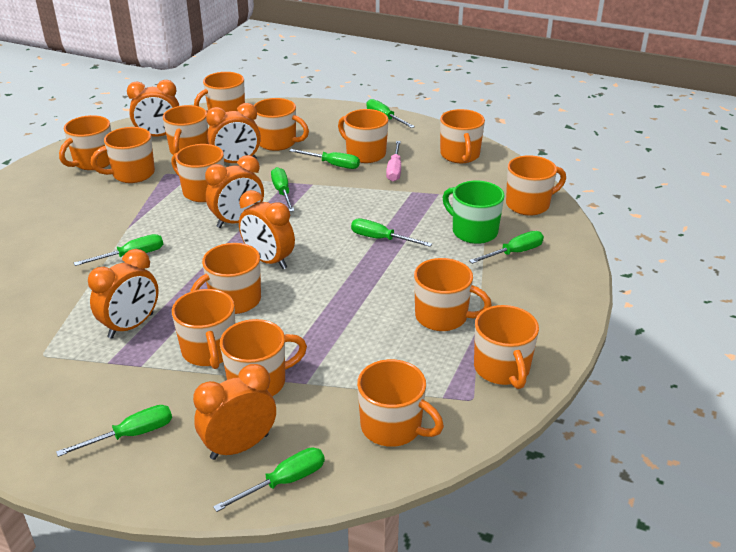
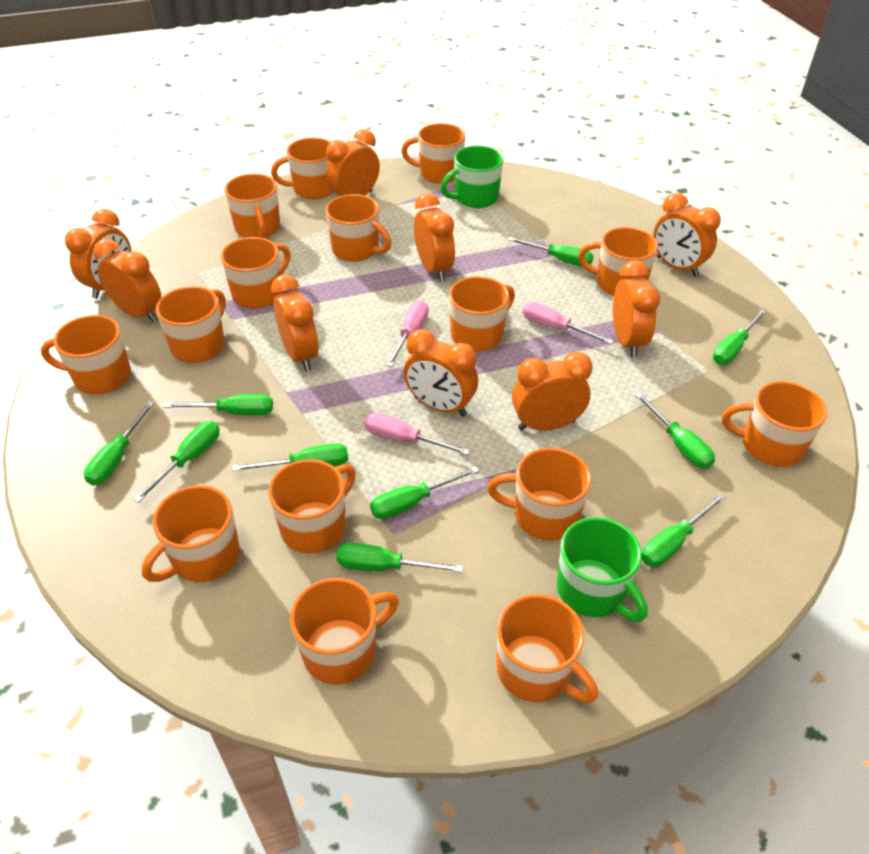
green mug: [443,181,505,244] = 1 -> [440,146,503,208] [557,517,648,622] = 2
green screwdriver: [56,405,172,457] [74,234,163,266] [213,448,325,512] [271,167,294,212] [289,149,360,169] [351,219,432,247] [366,99,415,128] [469,231,544,264] = 8 -> [84,401,155,485] [134,421,220,502] [164,394,273,416] [232,443,348,471] [337,543,464,573] [370,466,479,519] [508,237,594,267] [635,393,715,469] [642,494,726,567] [713,310,766,365] = 10
orange clock: [88,249,159,339] [127,80,179,137] [193,364,276,460] [205,155,264,228] [206,103,261,163] [239,190,295,269] = 6 -> [65,209,131,299] [93,239,161,323] [271,275,319,371] [326,129,380,196] [404,329,478,416] [414,193,455,282] [512,352,593,431] [613,260,660,357] [653,193,721,277] = 9
pink screwdriver: [386,141,401,182] = 1 -> [365,413,470,455] [386,300,429,367] [523,302,613,344] = 3

